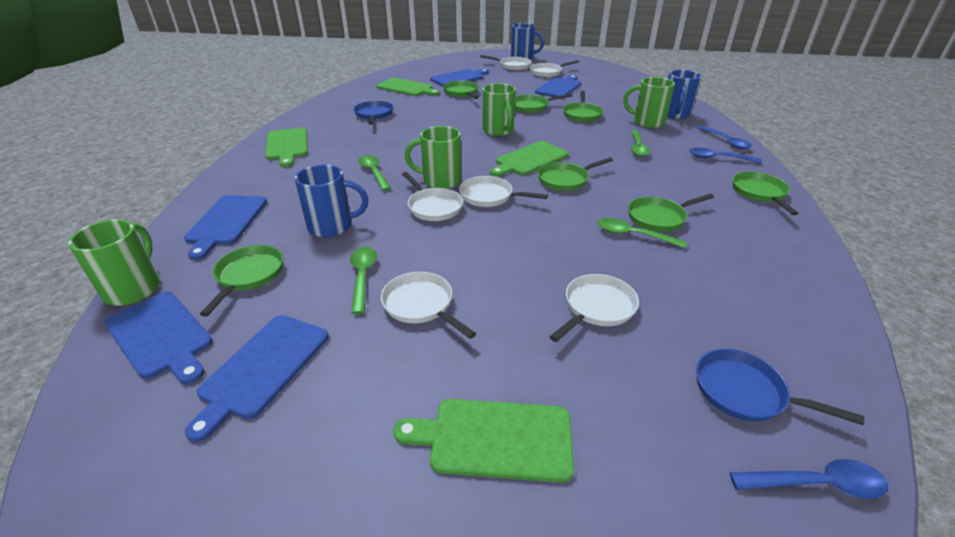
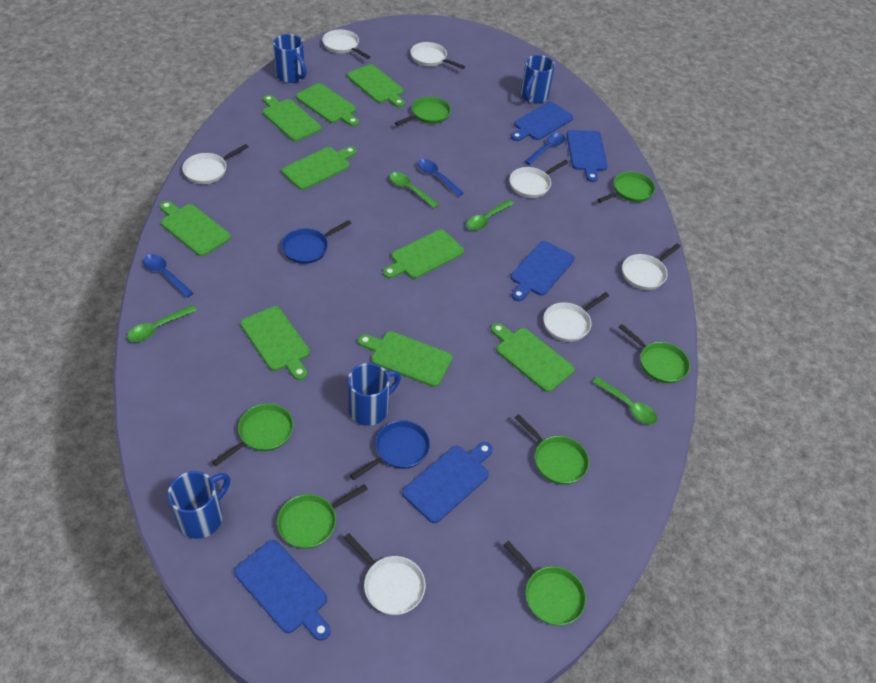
blue mug: [295,165,368,237] [511,23,544,59] [667,70,702,119] = 3 -> [168,471,230,539] [273,34,306,83] [348,363,401,426] [521,55,555,103] = 4
green cutting board: [265,128,308,167] [376,78,440,96] [394,399,574,483] [490,141,569,177] = 4 -> [160,201,231,256] [240,306,310,380] [263,95,322,141] [282,147,357,190] [296,83,359,126] [347,64,405,107] [358,331,453,387] [383,229,464,279] [491,323,575,392] = 9
green mug: [68,219,160,306] [404,126,461,189] [482,83,516,136] [623,77,675,128] = 4 -> none = 0
white pan: [381,272,476,339] [402,172,463,221] [459,176,548,207] [480,55,531,70] [530,60,579,77] [550,274,639,342] = 6 -> [182,144,249,184] [322,29,370,59] [344,533,425,615] [410,42,465,69] [509,160,568,198] [543,292,609,342] [622,243,681,290] = 7

